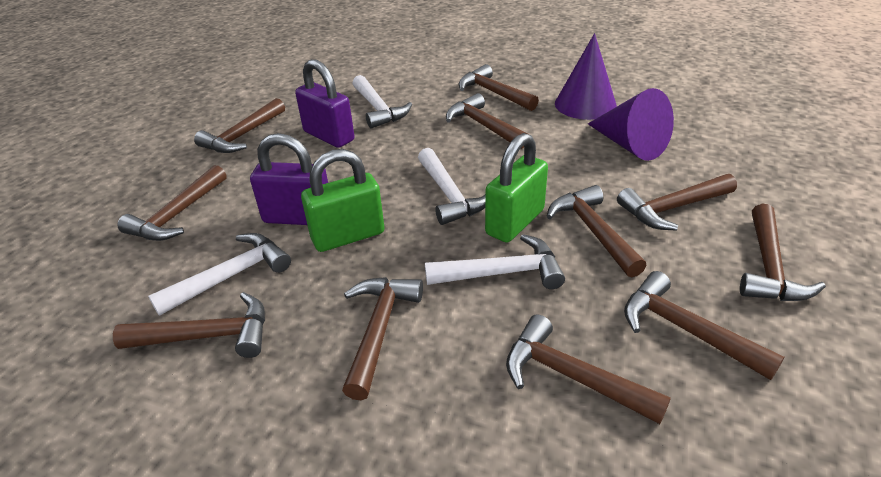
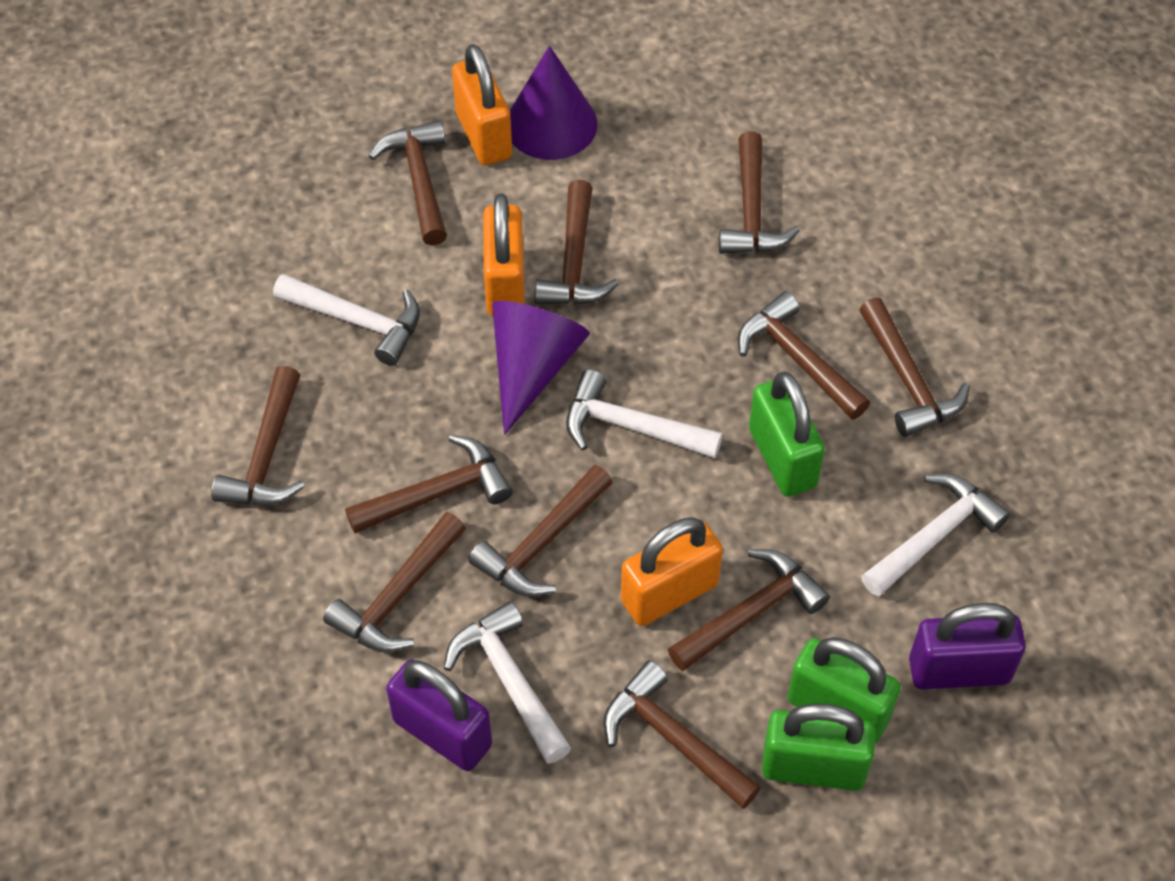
green padlock: [301,149,384,252] [485,133,548,243] = 2 -> [749,372,825,497] [762,704,876,791] [787,637,901,744] = 3
orange padlock: none = 0 -> [452,44,512,165] [483,194,525,316] [621,517,723,626] = 3

